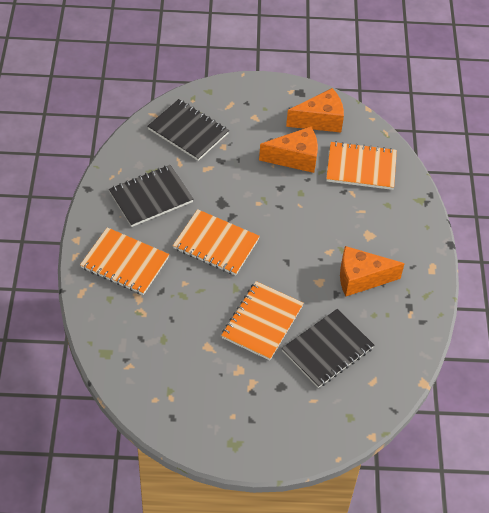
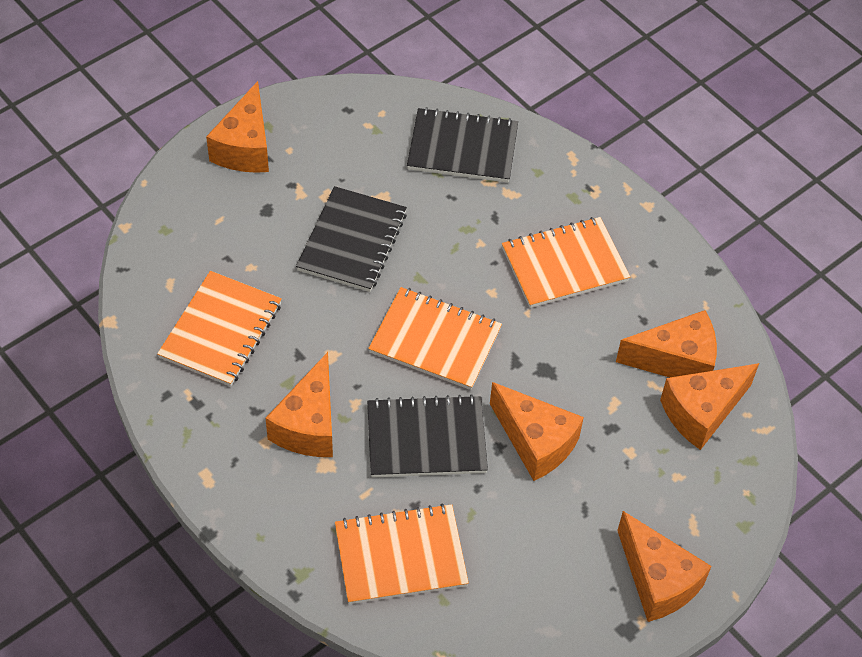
orange cheese: [259,127,318,173] [286,88,344,132] [340,246,405,296] = 3 -> [206,81,269,173] [266,352,333,457] [490,382,584,481] [616,310,717,377] [617,511,712,622] [660,363,759,450] = 6

